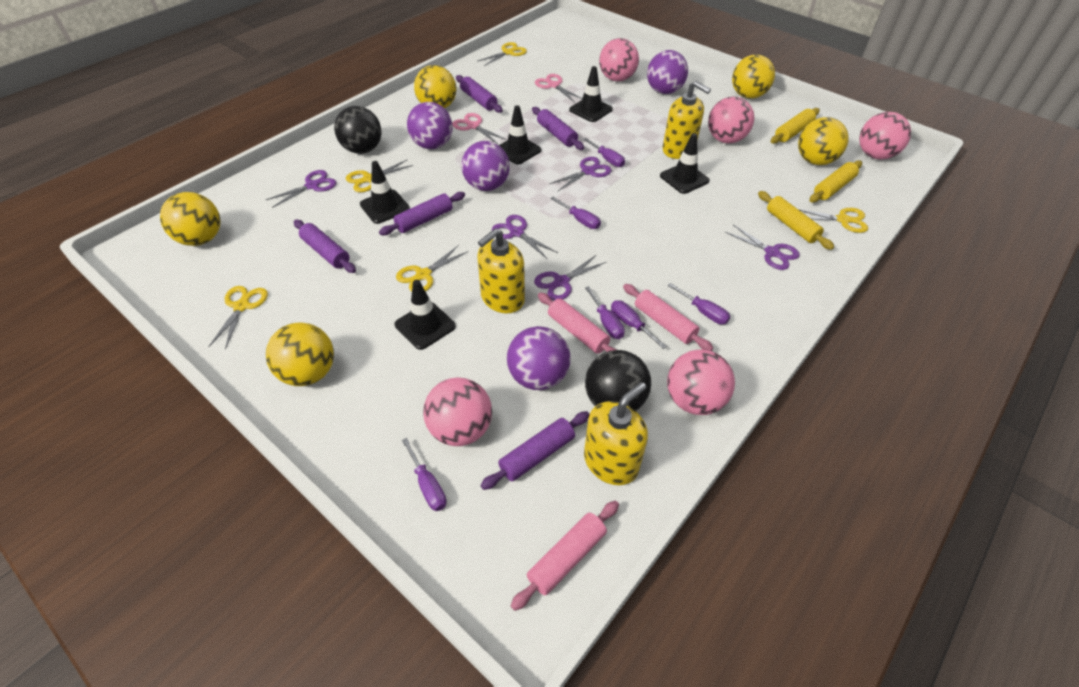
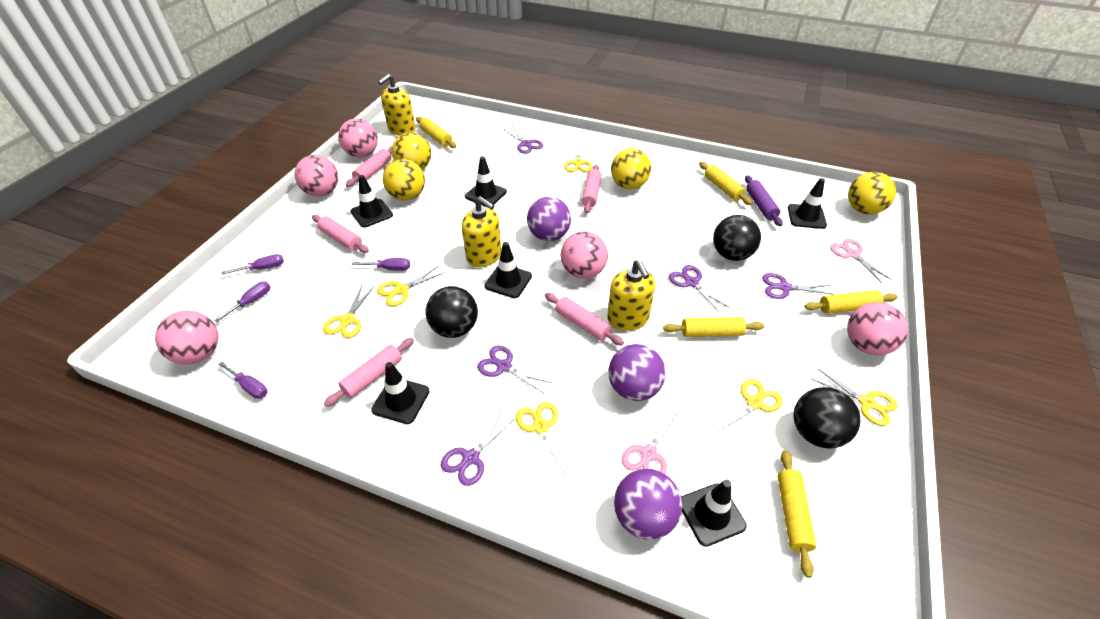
black ball: [334,106,381,154] [585,350,651,411] = 2 -> [425,286,478,338] [713,215,761,261] [794,387,860,448] = 3
black traffic cone: [360,161,410,224] [395,280,456,350] [499,105,541,164] [569,66,613,122] [660,133,710,194] = 5 -> [351,175,393,228] [371,362,430,424] [465,156,507,207] [485,242,532,298] [681,480,747,547] [788,178,827,229] = 6
pink rolling pin: [511,501,619,611] [538,292,617,354] [623,284,713,351] = 3 -> [312,215,369,253] [324,338,414,407] [346,146,392,187] [545,293,624,346] [582,164,602,213] = 5
purple ball: [407,102,453,149] [461,141,510,191] [507,326,571,390] [647,50,688,94] = 4 -> [527,197,571,241] [608,344,666,401] [614,469,682,540] = 3
purple rolling pin: [294,220,356,273] [379,192,465,235] [456,75,502,113] [480,411,590,490] [532,107,584,150] = 5 -> [745,175,783,226] = 1
purple screwdriver: [402,438,447,511] [550,197,601,229] [583,137,625,167] [585,286,625,339] [611,300,667,349] [667,283,730,324] = 6 -> [214,281,270,322] [218,362,267,399] [221,254,284,275] [352,258,410,271] = 4
yellow ball: [160,192,220,246] [266,322,334,386] [414,65,456,108] [732,54,775,99] [798,117,849,165] = 5 -> [383,159,425,201] [392,132,431,170] [611,148,651,189] [848,172,896,214] = 4
yellow rolling pin: [758,191,834,250] [771,108,820,144] [810,160,862,203] = 3 -> [416,117,456,148] [663,317,764,337] [699,162,752,205] [778,450,816,578] [804,290,898,314] = 5
yellow scissors: [208,286,268,350] [346,160,413,192] [396,245,468,292] [477,42,527,66] [798,208,868,233] = 5 -> [323,285,374,338] [377,266,445,306] [516,402,566,475] [564,143,592,172] [718,379,782,442] [812,368,897,426] = 6

